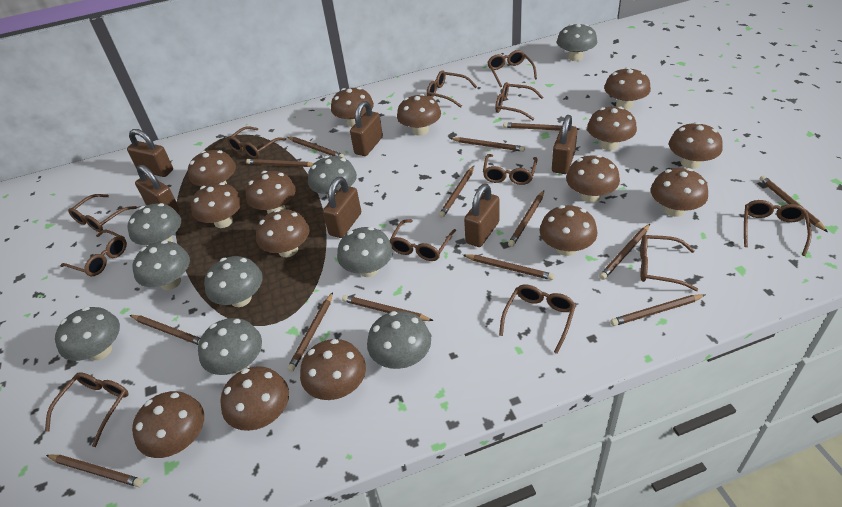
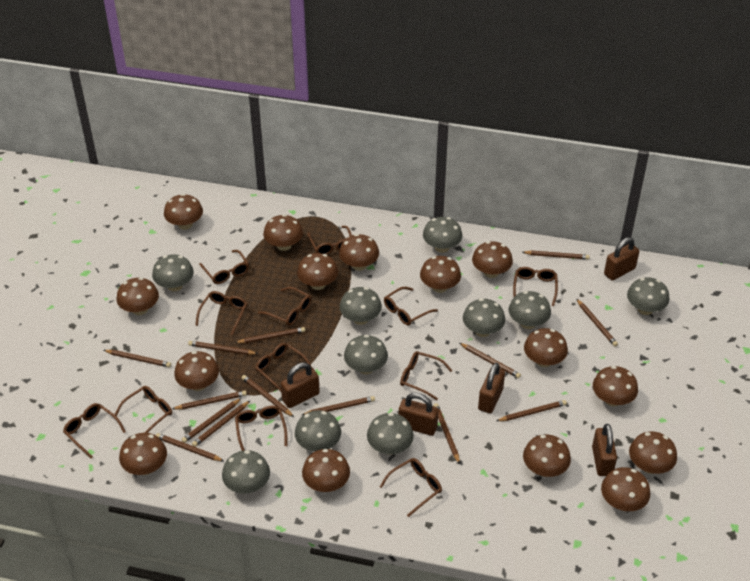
brown padlock: [127,129,173,177] [135,165,180,213] [323,177,361,238] [350,101,383,156] [464,184,499,247] [552,115,578,174] = 6 -> [281,363,320,408] [399,393,438,436] [478,363,505,413] [592,424,617,476] [604,237,639,281] = 5
grey mushroom: [55,307,120,361] [128,203,181,245] [133,240,190,290] [198,318,262,375] [204,256,263,307] [308,156,357,197] [337,227,393,277] [367,311,431,369] [557,24,597,61] = 9 -> [152,254,194,291] [222,450,270,494] [295,410,341,451] [339,287,382,325] [344,335,388,374] [367,413,414,455] [423,217,463,253] [463,298,505,337] [509,291,551,329] [627,277,670,315] = 10

